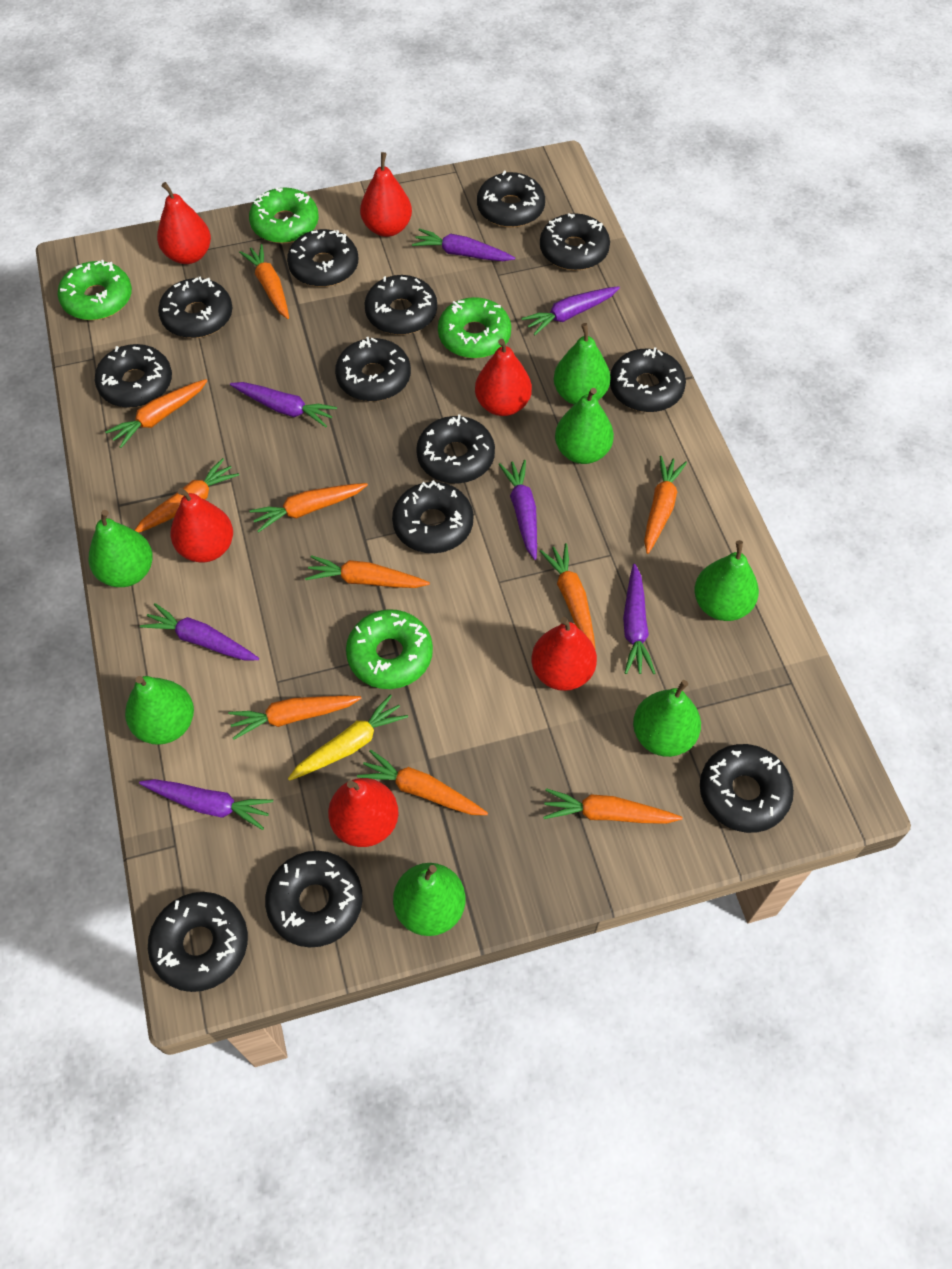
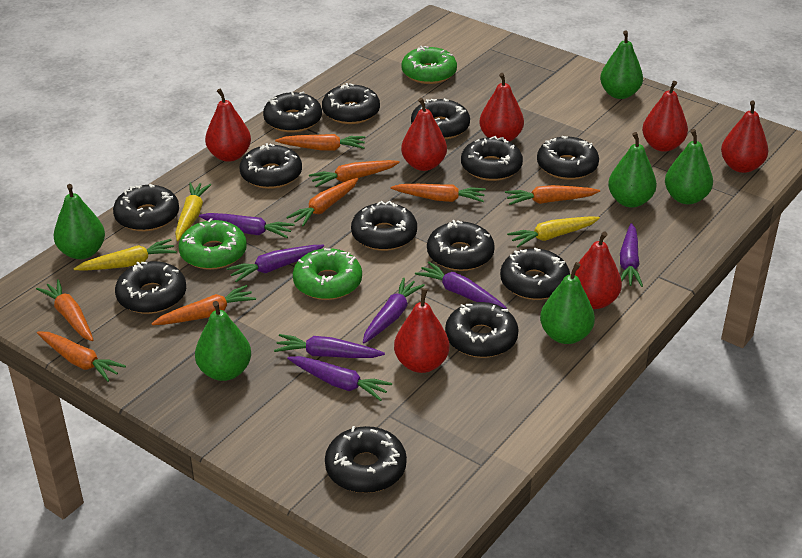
green donut: [58,260,132,320] [249,188,319,244] [346,609,433,689] [438,297,511,358] = 4 -> [179,218,247,270] [293,248,362,300] [402,46,457,84] = 3
green pear: [89,510,153,587] [125,676,194,745] [393,863,465,936] [554,323,611,405] [555,388,614,464] [633,680,701,757] [694,540,759,621] = 7 -> [54,184,105,259] [195,301,251,381] [540,262,595,344] [600,30,643,99] [608,132,657,208] [665,129,713,204] = 6
orange carrot: [105,379,207,448] [135,458,239,533] [228,696,362,740] [239,244,289,319] [250,483,368,533] [305,555,430,588] [357,750,488,815] [540,543,596,650] [543,788,683,824] [644,456,687,554] = 10 -> [36,279,93,341] [37,331,126,382] [151,285,256,325] [275,134,366,151] [286,178,359,226] [309,160,400,187] [391,184,486,202] [505,185,600,205] = 8
red pear: [157,182,211,264] [171,488,233,562] [328,778,398,847] [360,152,412,237] [475,339,532,416] [532,617,597,691] = 6 -> [205,88,251,162] [394,288,449,373] [401,98,447,171] [479,73,524,142] [575,231,622,309] [642,81,688,152] [721,101,768,173] = 7
yellow carrot: [288,694,408,781] = 1 -> [74,239,177,271] [175,182,211,241] [507,216,600,247] = 3

